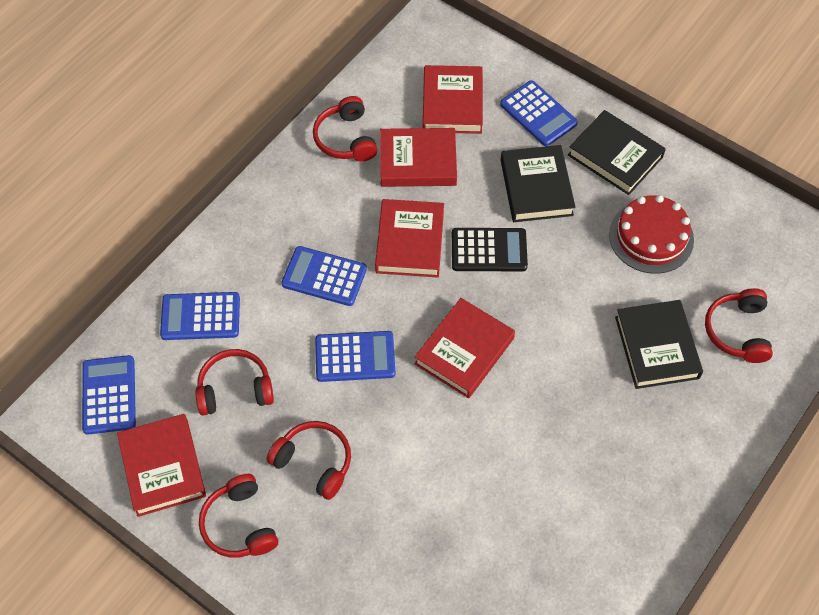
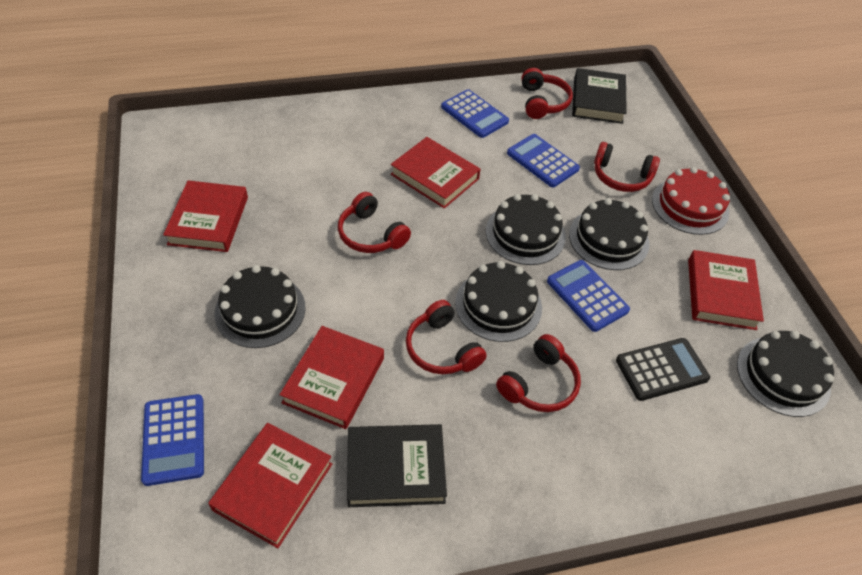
black book: [501,145,576,222] [568,110,666,195] [615,300,703,389] = 3 -> [347,424,447,507] [572,68,627,124] = 2
black cake: none = 0 -> [214,265,305,348] [455,261,542,342] [486,194,566,265] [569,198,649,270] [737,331,834,417] = 5
blue calculator: [82,355,136,435] [160,292,240,340] [281,246,367,306] [315,331,396,382] [500,80,578,146] = 5 -> [141,394,204,486] [441,89,509,138] [507,134,580,187] [547,260,630,332] = 4

